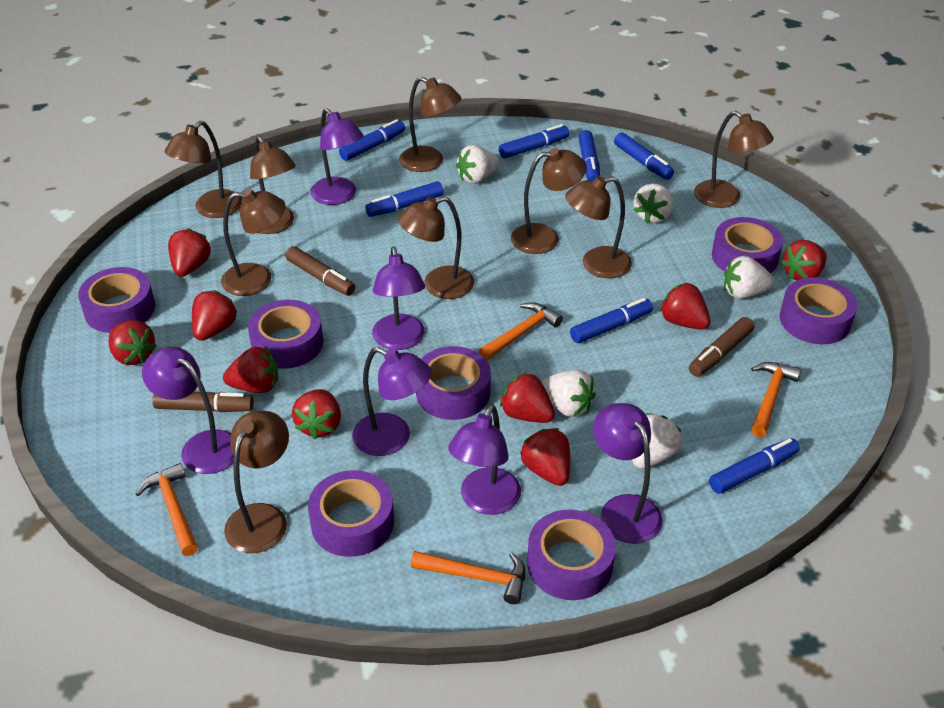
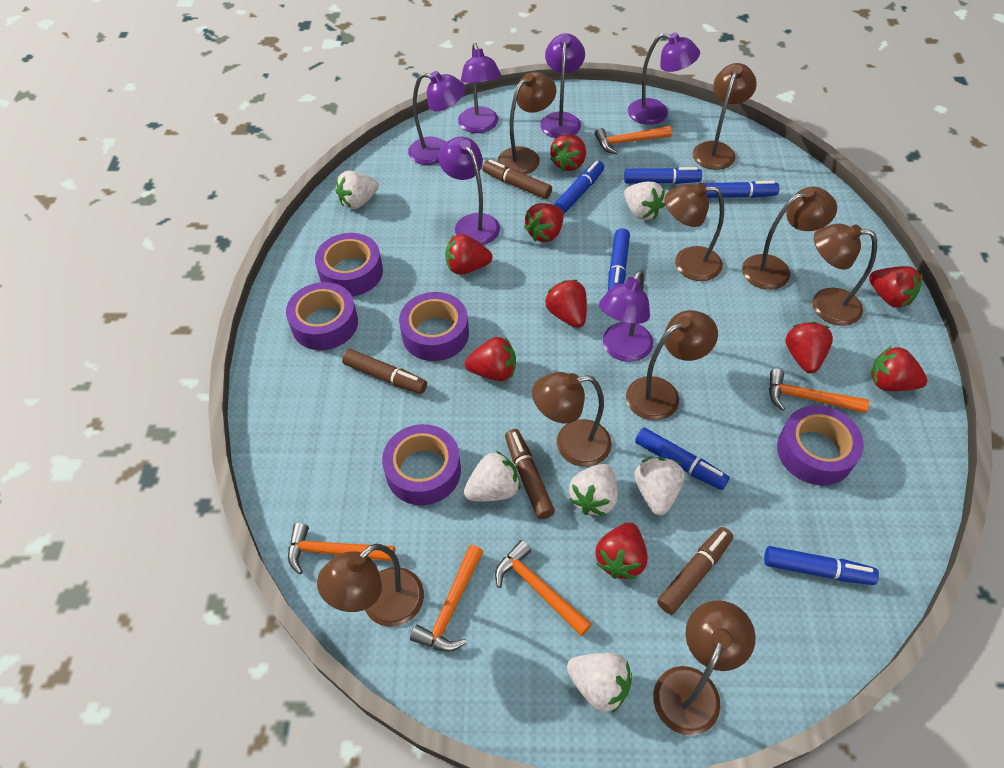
blue marker: [339,119,405,161] [365,181,443,217] [499,124,569,158] [570,298,653,343] [578,130,600,181] [614,133,674,180] [709,438,800,494] = 7 -> [554,161,604,214] [608,228,630,291] [624,167,702,184] [635,427,730,490] [703,181,779,198] [764,546,879,585] = 6
brown marker: [152,392,254,412] [286,246,355,296] [689,317,754,377] = 3 -> [342,349,427,394] [482,160,552,199] [505,429,555,519] [657,527,733,615] = 4
orange hammer: [136,463,198,556] [411,551,525,604] [479,302,563,361] [751,362,801,437] = 4 -> [288,523,395,574] [410,545,483,652] [495,540,592,636] [595,126,672,154] [769,368,869,413] = 5
purple tape: [78,267,155,333] [248,300,323,369] [308,470,394,557] [416,346,491,420] [527,509,616,600] [712,217,783,273] [780,277,857,344] = 7 -> [286,282,358,350] [315,233,383,296] [382,424,461,505] [399,292,469,361] [777,405,864,486] = 5
white strawberry: [456,145,499,184] [542,369,596,417] [632,413,682,469] [634,183,673,223] [724,256,775,299] = 5 -> [336,171,379,209] [464,451,520,501] [567,653,632,713] [569,464,618,516] [624,182,665,220] [635,457,685,515] = 6

